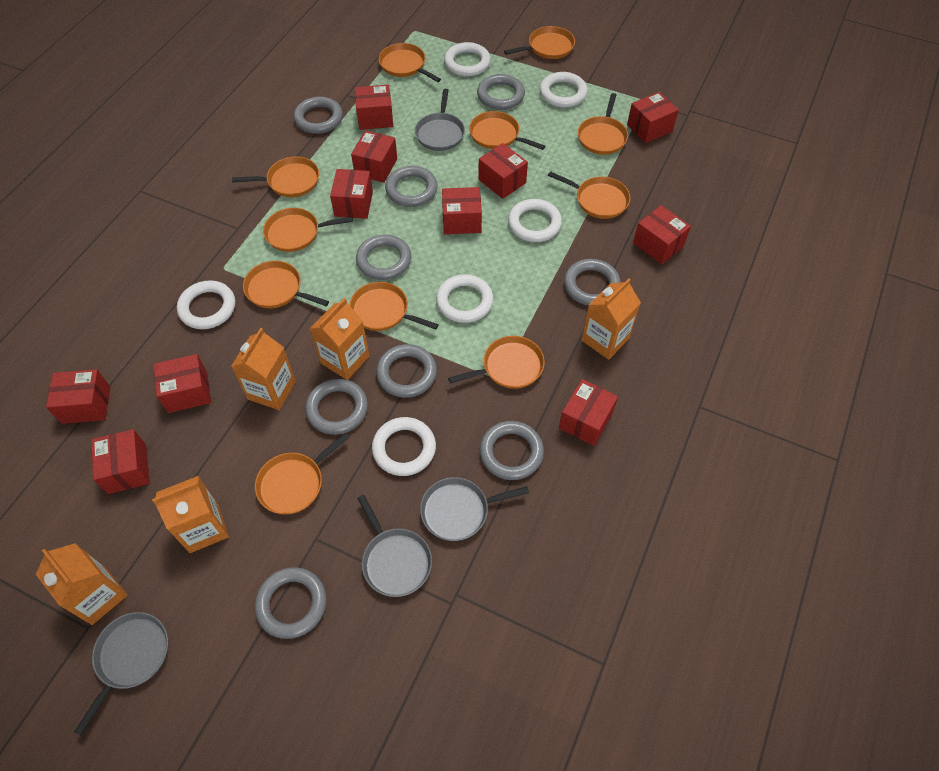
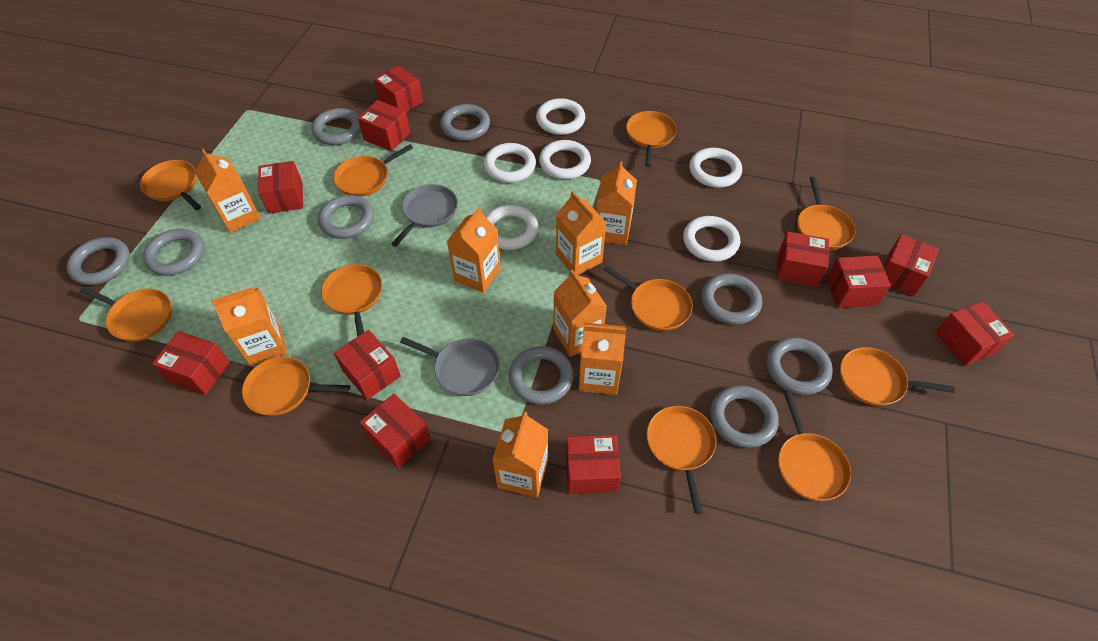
grey pan: [74,612,168,735] [357,495,432,597] [415,89,465,151] [420,477,529,541] = 4 -> [391,184,458,247] [400,337,500,396] = 2
orange carton: [36,543,128,625] [152,476,229,553] [231,328,296,410] [310,298,370,380] [581,278,641,360] = 5 -> [195,149,261,233] [211,287,287,366] [447,207,501,293] [492,412,548,498] [554,270,607,357] [556,191,606,275] [579,323,626,395] [596,162,637,245] = 8

